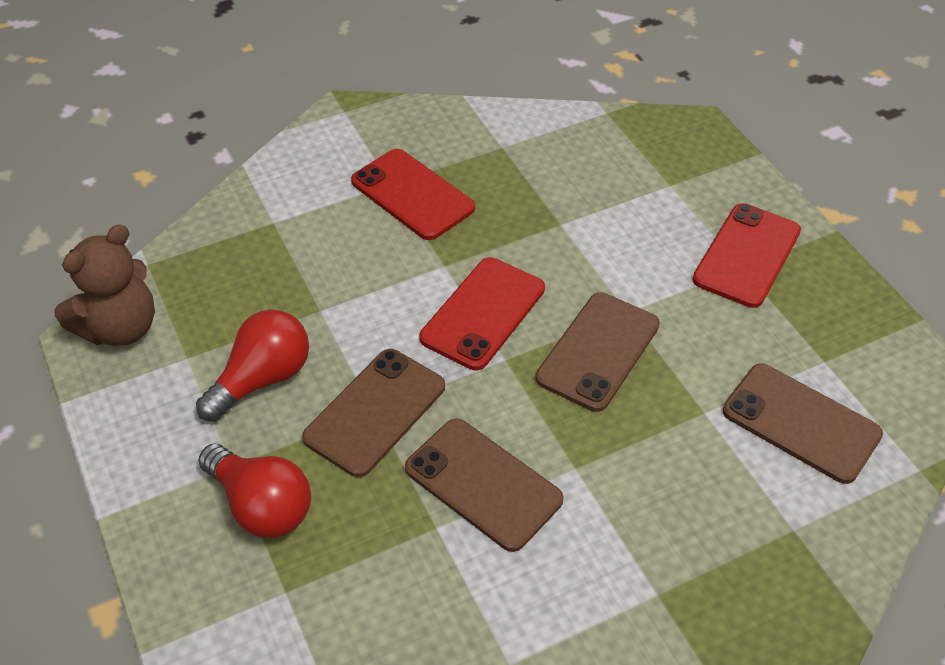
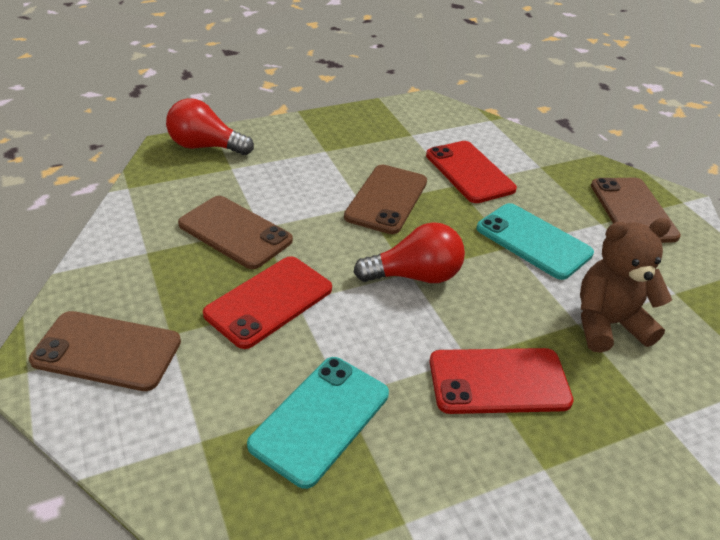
turquoise phone: none = 0 -> [247,357,389,489] [477,203,594,280] = 2

